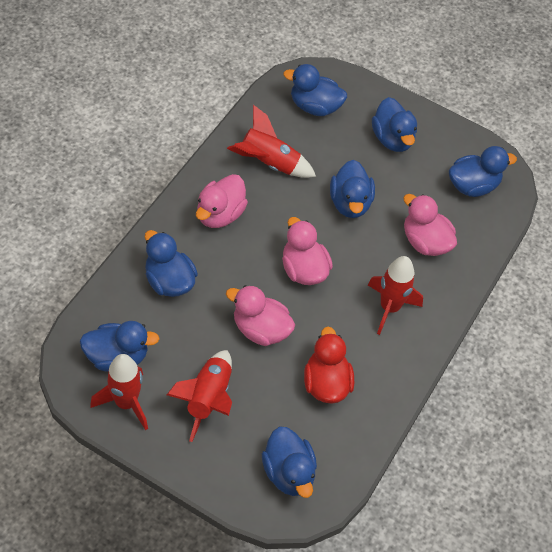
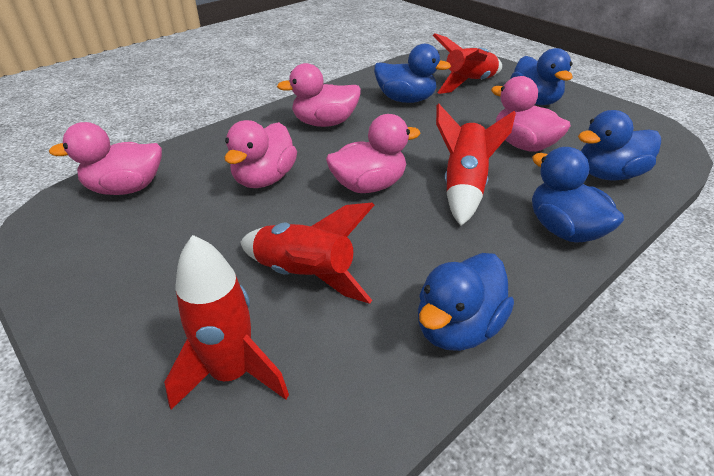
blue duck: [80,321,160,372] [145,230,198,297] [262,426,317,498] [283,64,347,116] [330,160,375,218] [372,97,417,152] [449,146,517,197] = 7 -> [374,44,451,103] [418,253,514,351] [511,48,573,105] [532,147,624,243] [578,110,661,181] = 5
pink duck: [196,174,248,228] [226,285,295,346] [282,217,333,285] [403,194,457,256] = 4 -> [49,122,162,195] [224,120,297,188] [277,63,361,127] [326,114,421,193] [491,76,571,152] = 5
red duck: [304,327,354,403] = 1 -> none = 0

